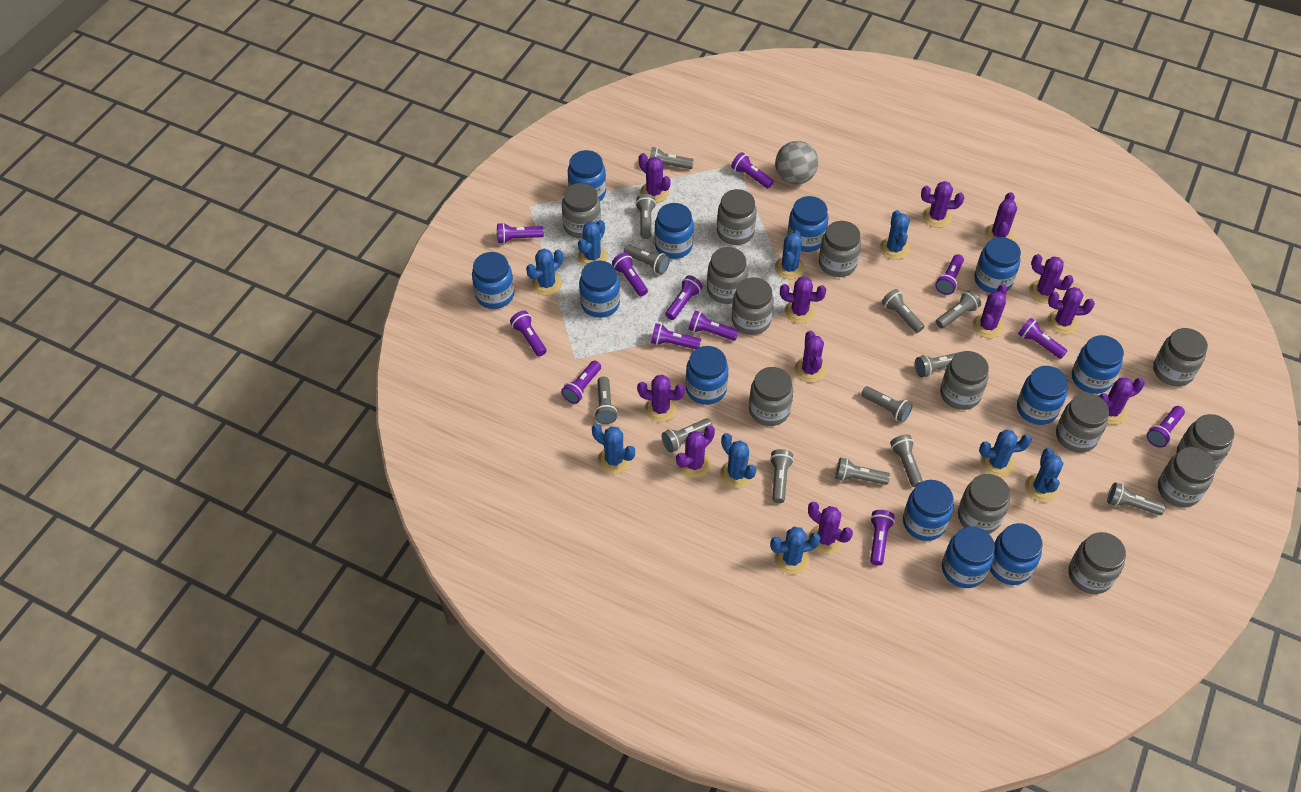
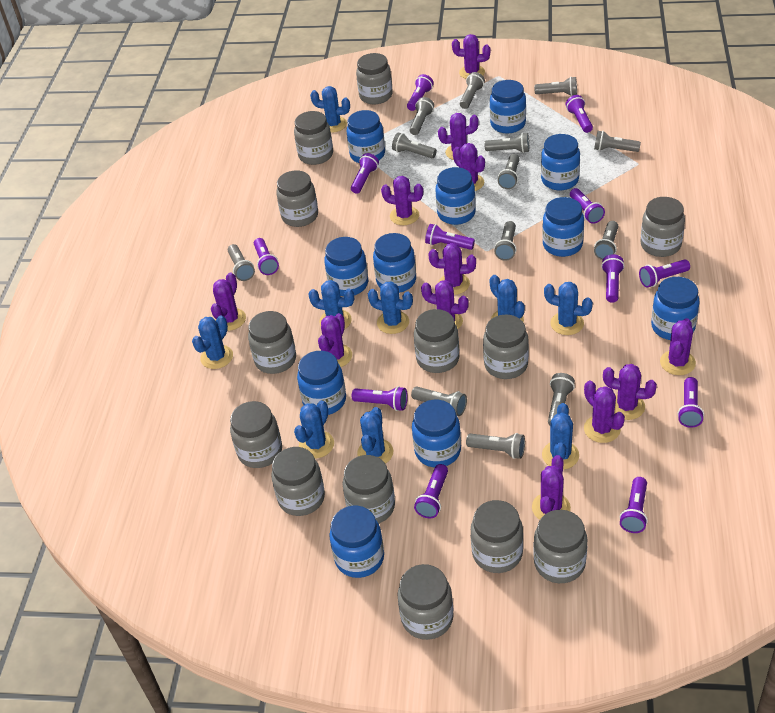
blue jar: [472,252,514,309] [568,150,606,201] [579,261,620,318] [654,203,694,259] [686,346,728,405] [787,196,829,252] [903,480,954,541] [942,526,995,588] [974,237,1021,293] [990,523,1043,585] [1017,366,1068,425] [1072,335,1124,394] = 12 -> [297,351,346,415] [324,237,368,296] [329,506,384,578] [346,110,385,163] [373,233,416,293] [412,400,461,468] [435,167,476,225] [490,80,526,133] [541,134,580,190] [542,197,584,257] [651,277,700,340] = 11
grey ball: [775,141,818,184] = 1 -> none = 0

